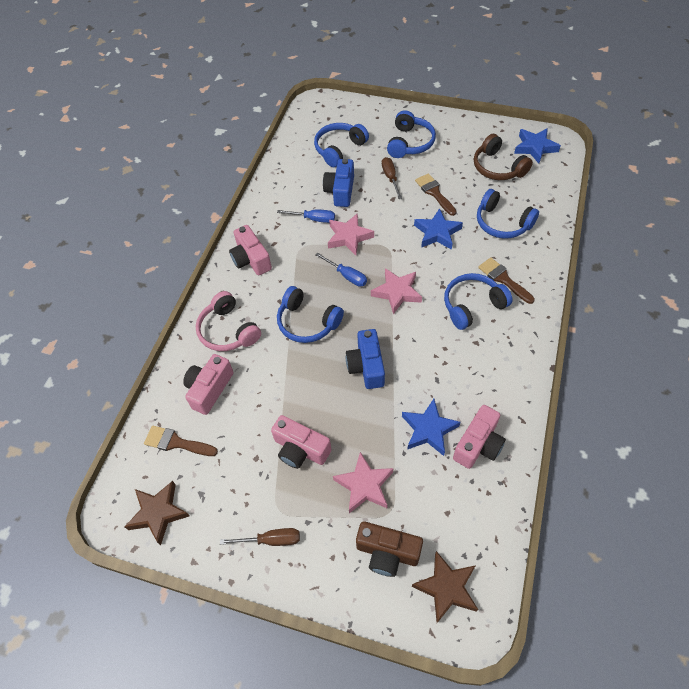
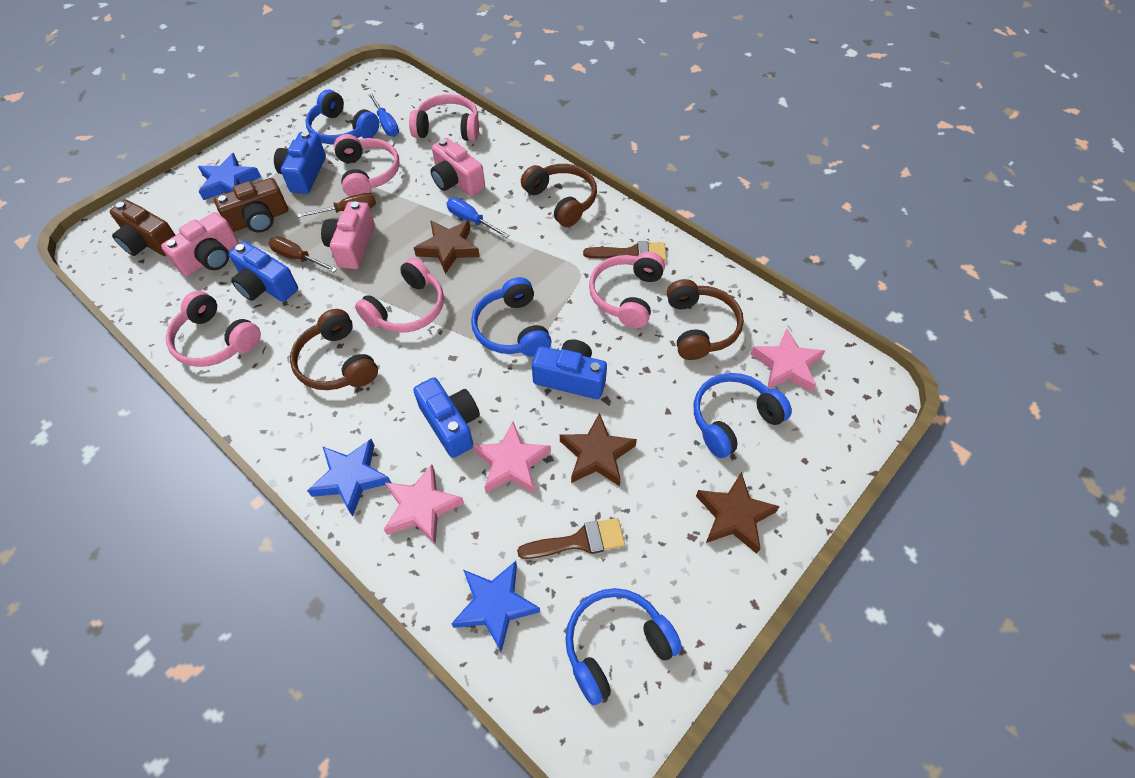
blue camera: [323,159,354,207] [346,329,385,389] = 2 -> [229,241,298,302] [274,131,326,194] [413,377,480,458] [532,339,607,399] = 4
blue headphones: [277,286,344,343] [314,123,369,167] [387,110,436,158] [444,273,513,330] [477,189,539,239] = 5 -> [305,89,379,144] [471,277,551,356] [565,588,682,705] [694,373,792,458] = 4
brown brush: [144,426,218,456] [415,174,456,216] [478,257,535,304] = 3 -> [517,518,625,559] [583,241,667,262] = 2
brown camera: [356,521,423,577] = 1 -> [110,200,175,256] [214,178,288,232] = 2
brown headphones: [474,134,533,180] = 1 -> [290,309,378,390] [521,164,597,227] [667,279,744,360] = 3
brown star: [125,481,190,545] [412,551,478,623] = 2 -> [414,220,480,274] [560,413,637,486] [696,472,780,554] = 3
pink camera: [183,354,234,415] [229,225,272,276] [271,415,332,469] [453,405,506,469] = 4 -> [161,212,239,276] [321,201,375,269] [431,138,485,196] = 3
pink headphones: [196,291,261,351] = 1 -> [166,291,261,367] [334,134,400,197] [355,258,444,333] [409,94,479,141] [589,252,665,328] = 5

